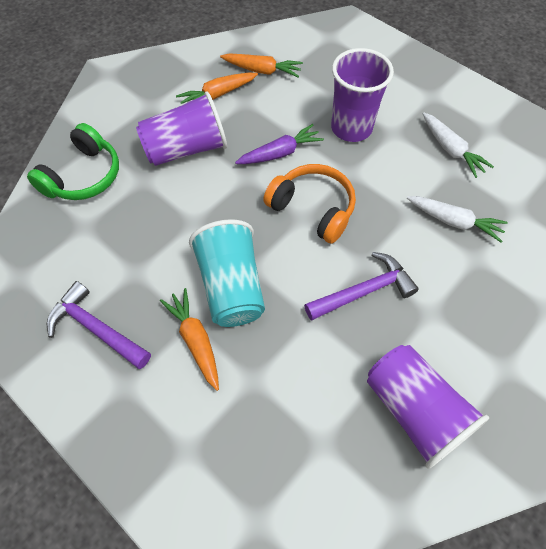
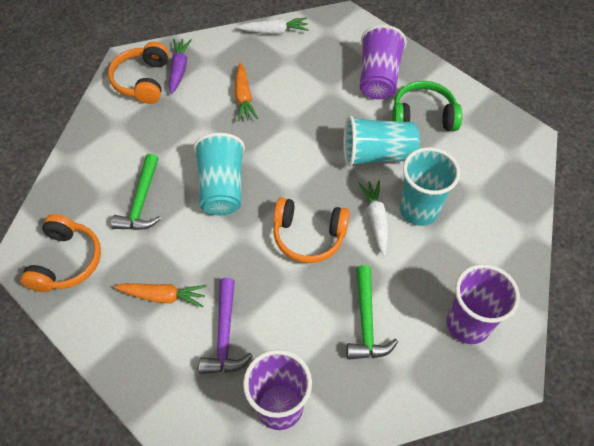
green hammer: none = 0 -> [111,154,161,230] [346,265,398,360] = 2
orange carrot: [160,288,219,391] [176,73,258,104] [220,53,303,78] = 3 -> [114,283,207,308] [234,62,258,122] = 2
orange headphones: [263,164,356,244] = 1 -> [20,214,101,292] [108,41,169,104] [273,198,350,263] = 3
purple hammer: [47,281,151,369] [304,252,419,321] = 2 -> [199,278,253,374] = 1
turquoise cup: [189,219,265,327] = 1 -> [193,133,245,215] [343,116,420,167] [400,147,460,226] = 3

